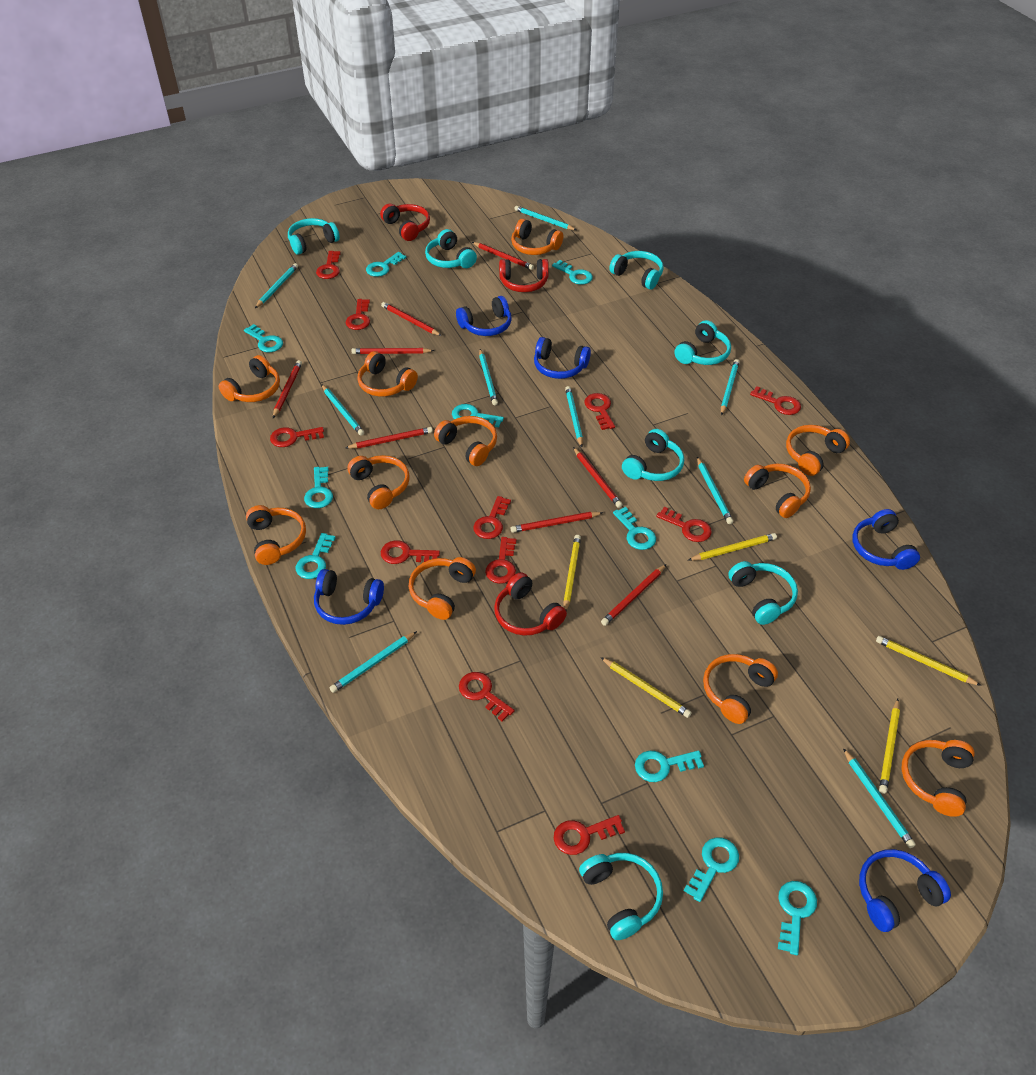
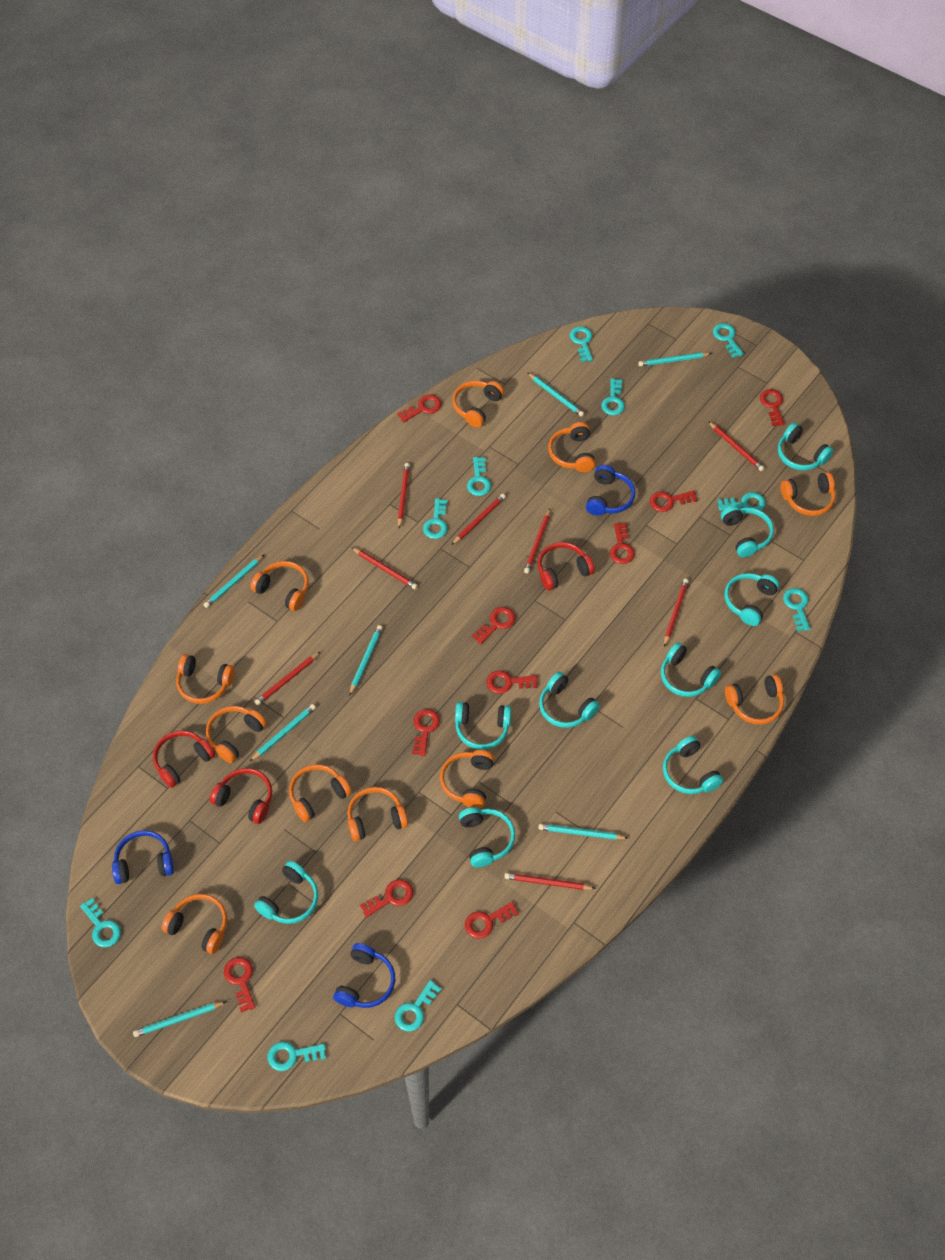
blue headphones: [314,569,384,625] [456,296,512,336] [534,337,591,379] [852,509,920,570] [859,849,951,932] = 5 -> [112,830,174,884] [333,943,395,1008] [586,465,635,516] = 3
red key: [270,427,324,447] [316,251,341,279] [346,299,370,330] [381,540,440,564] [459,672,515,721] [473,496,511,539] [485,537,517,584] [554,815,625,855] [585,393,615,430] [656,507,712,542] [750,386,801,415] = 11 -> [224,957,255,1012] [360,879,413,918] [397,395,442,423] [412,709,440,756] [465,902,519,939] [472,607,515,644] [486,671,538,694] [610,523,635,564] [650,490,698,512] [760,389,785,426] = 10
turquoise headphones: [288,218,340,255] [425,229,477,268] [579,853,663,940] [609,251,664,290] [622,429,684,481] [674,320,731,365] [728,561,798,625] = 7 -> [254,861,318,924] [455,702,511,750] [459,807,515,868] [539,672,600,728] [661,642,721,697] [663,736,723,794] [721,506,774,557] [724,573,780,626] [778,423,834,471] = 9
turquoise pencil: [255,263,298,308] [321,384,364,436] [330,631,417,693] [479,349,498,405] [515,206,576,230] [565,386,583,447] [697,457,733,524] [721,359,739,415] [843,748,916,848] = 9 -> [133,1002,226,1037] [203,555,264,608] [250,704,316,761] [349,625,383,696] [528,373,584,417] [539,824,628,840] [638,352,712,366] = 7
yellow pencil: [563,535,581,611] [601,657,692,718] [688,533,777,561] [876,636,981,686] [879,699,900,794] = 5 -> none = 0

